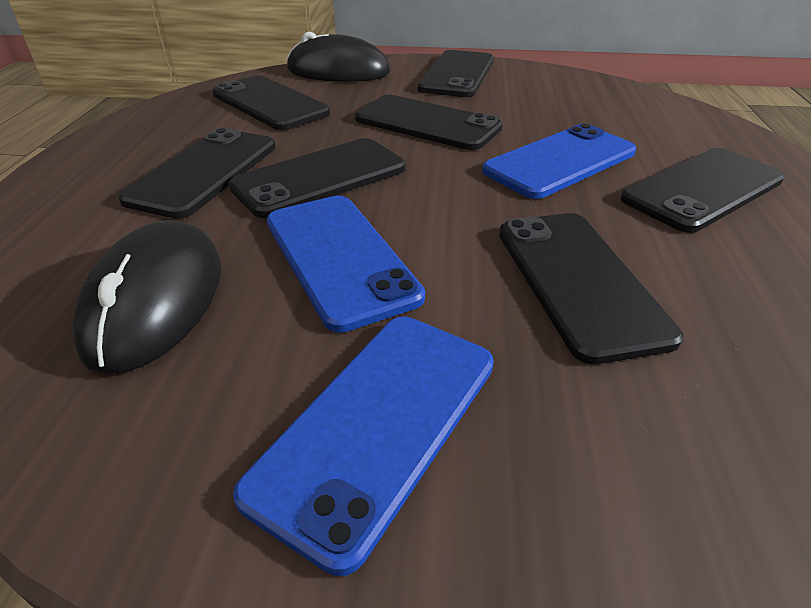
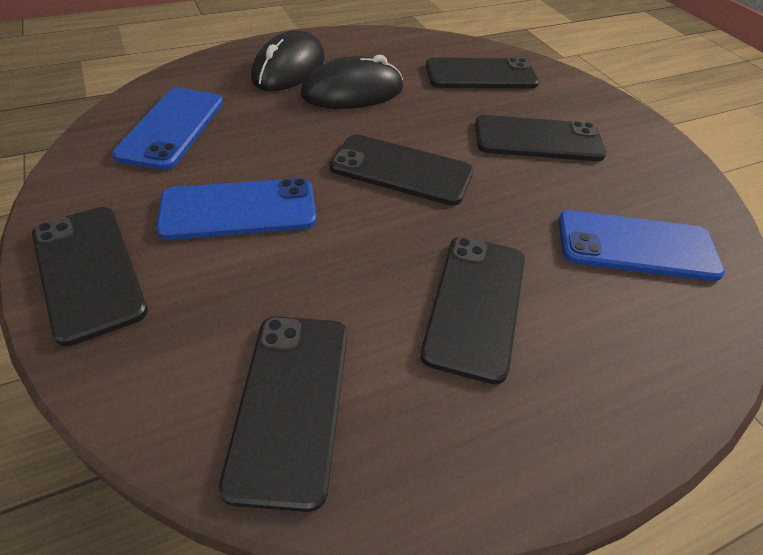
black phone: [118,128,276,219] [212,75,330,130] [229,138,405,218] [355,95,503,150] [417,50,494,97] [499,213,683,364] [621,148,785,233] = 7 -> [32,207,148,346] [219,316,347,512] [330,134,473,206] [420,237,525,384] [426,58,539,88] [475,115,606,161] = 6

